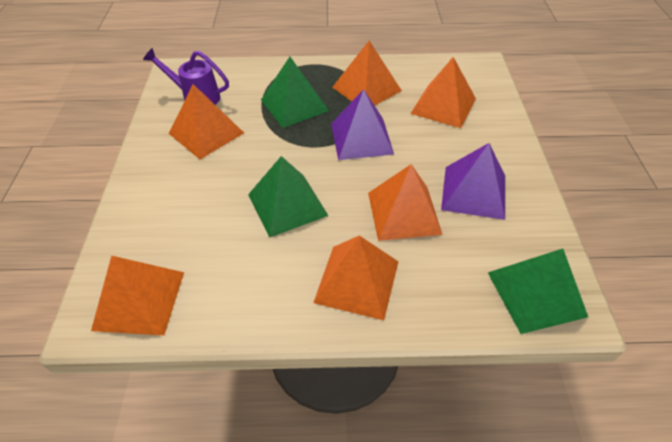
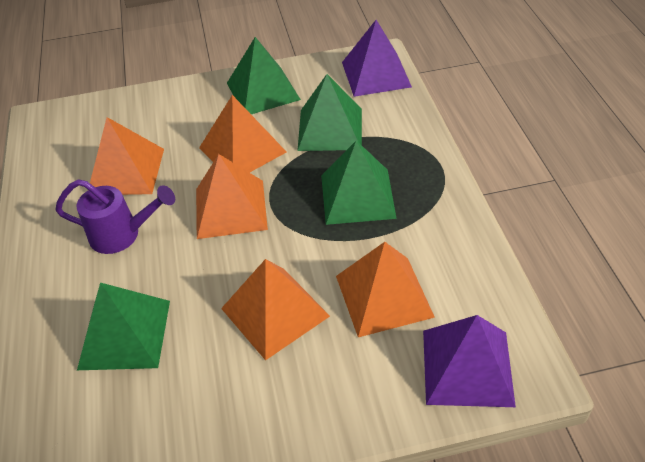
green pyramid: [248,156,328,237] [261,57,329,128] [488,249,588,334] = 3 -> [77,283,170,370] [227,37,301,114] [297,74,362,151] [321,141,397,225] = 4
orange pyramid: [91,256,184,335] [169,84,244,159] [313,236,398,320] [332,41,402,106] [368,164,443,241] [410,57,476,128] = 6 -> [90,117,164,195] [196,154,268,239] [199,95,286,173] [221,259,330,361] [336,242,435,337] = 5

